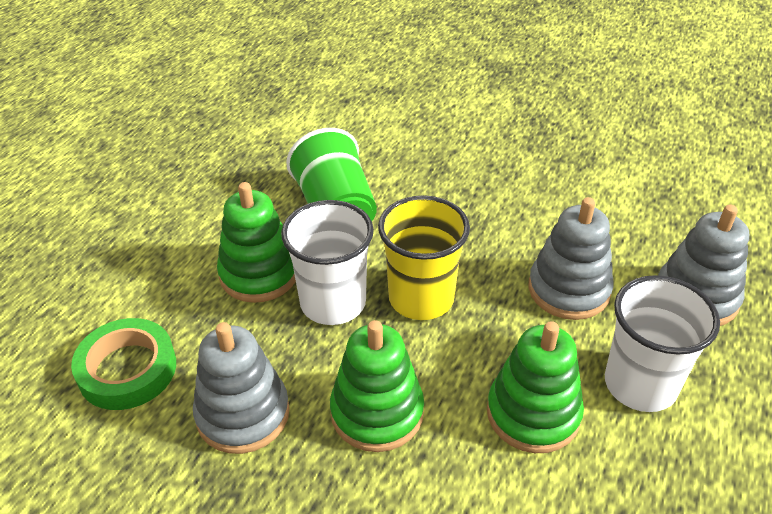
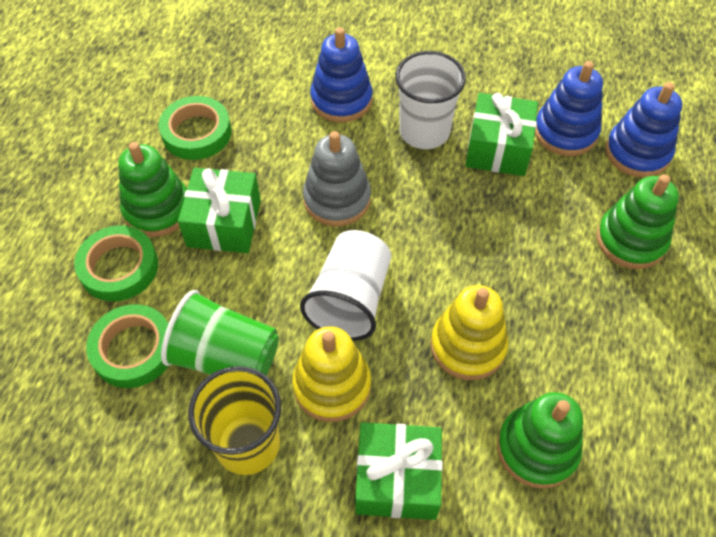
blue stacking toy: none = 0 -> [310,27,372,123] [535,61,603,156] [606,82,682,178] = 3
green gift: none = 0 -> [178,168,261,253] [355,422,443,520] [466,93,538,176] = 3
green tape: [71,318,176,410] = 1 -> [74,225,158,301] [86,304,168,388] [159,96,231,160] = 3
grey stacking toy: [193,322,290,454] [529,197,614,320] [658,205,749,326] = 3 -> [303,131,371,226] = 1
yellow stacking toy: none = 0 -> [292,326,371,422] [431,285,509,380] = 2

